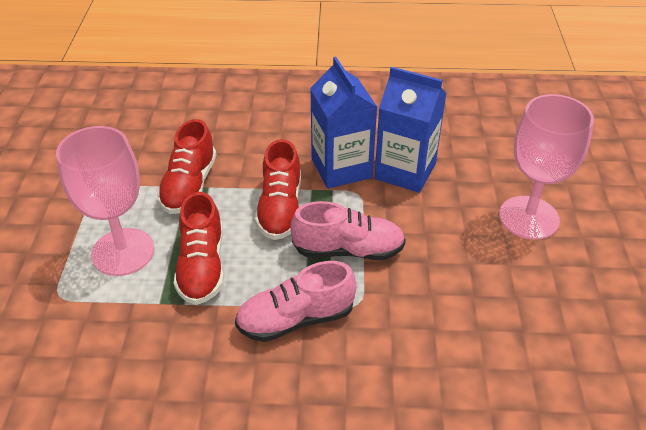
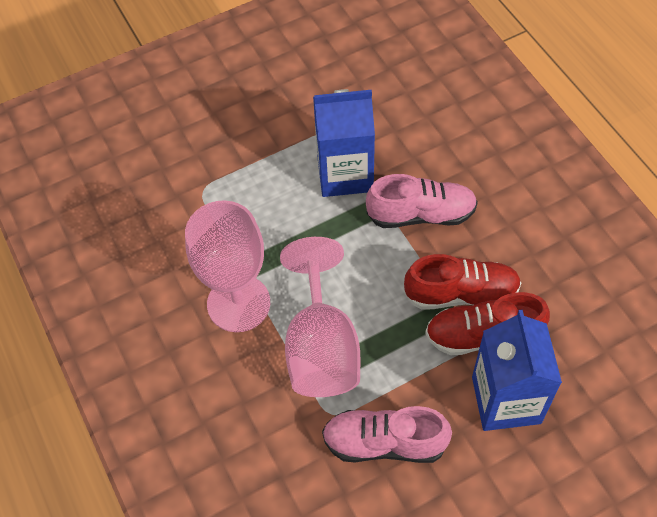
red shoe: [157,119,216,214] [174,192,224,305] [255,139,301,240] = 3 -> [404,254,522,310] [425,292,550,355] = 2

